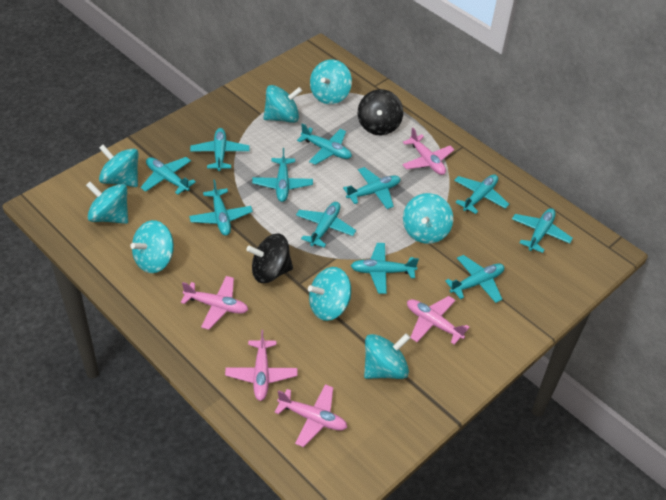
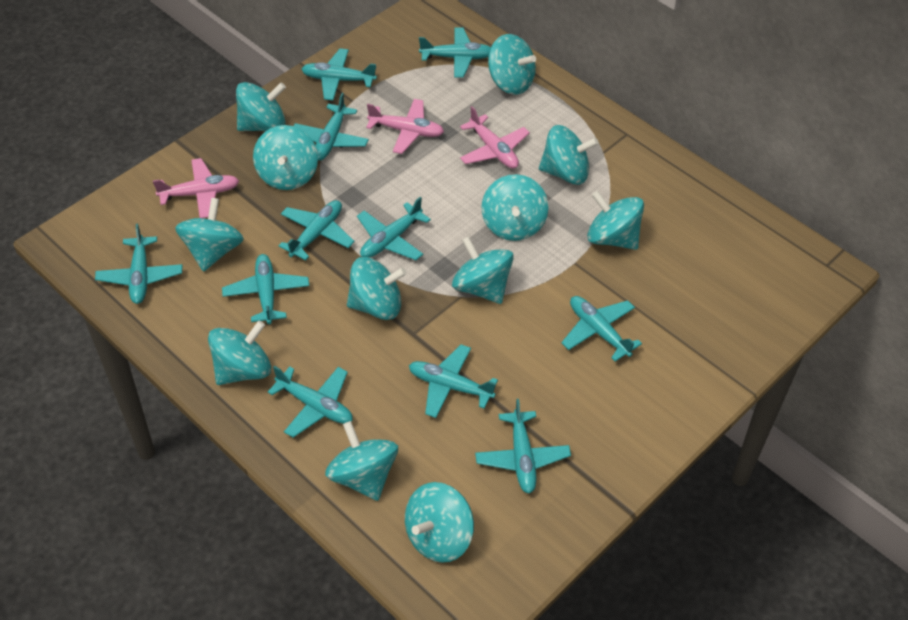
black spinning top: [246,233,293,283] [358,89,403,135] = 2 -> none = 0
pink plane: [181,276,248,330] [225,330,297,401] [274,384,348,447] [402,128,454,175] [407,296,470,345] = 5 -> [153,158,239,218] [366,99,444,154] [460,106,530,169] = 3
turquoise spinning top: [86,182,128,224] [99,145,138,187] [130,220,174,273] [263,85,302,123] [308,267,351,321] [310,59,352,104] [364,333,410,379] [403,193,453,244] = 8 -> [175,198,244,272] [208,321,271,385] [236,82,286,131] [253,125,318,190] [325,421,398,501] [347,257,407,320] [405,482,474,563] [452,236,514,304] [482,174,548,241] [488,34,536,95] [539,125,599,185] [587,191,644,250] = 12

